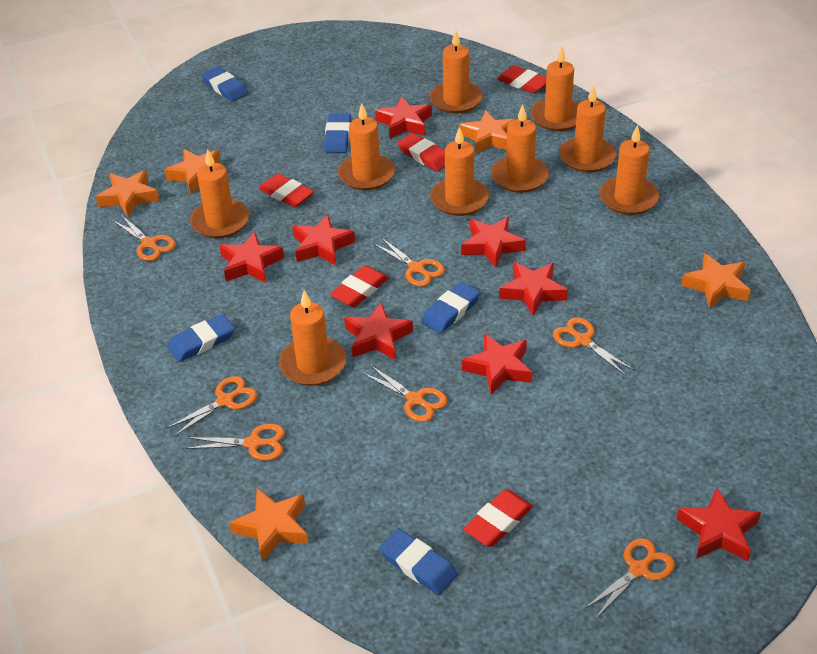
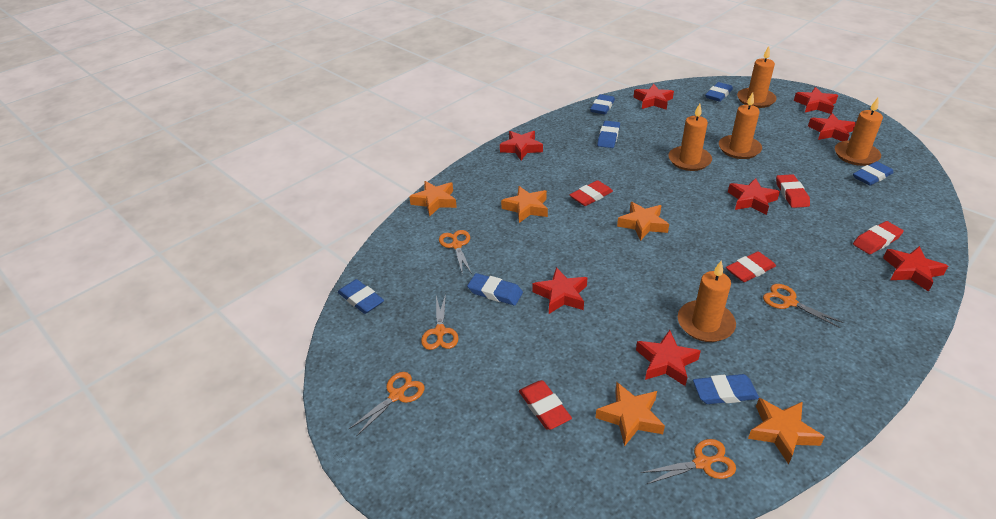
blue eraser: [167,314,235,362] [201,67,248,102] [324,113,351,153] [379,528,458,595] [421,282,480,334] = 5 -> [338,279,384,314] [467,273,523,306] [590,94,615,114] [597,121,620,148] [693,374,759,404] [705,82,733,102] [853,161,894,186] = 7
orange candle: [190,149,249,238] [279,290,346,386] [338,103,395,190] [430,30,483,114] [430,127,489,216] [491,104,549,193] [530,47,579,131] [559,85,616,173] [599,125,659,215] = 9 -> [668,104,712,171] [678,261,736,342] [719,92,762,159] [737,46,777,108] [835,98,883,166] = 5
orange scissors: [112,215,176,261] [166,376,257,437] [186,424,285,461] [362,365,448,422] [373,237,445,287] [553,317,634,376] [584,538,675,618] = 7 -> [348,372,425,436] [421,294,458,350] [439,230,472,275] [641,439,736,484] [763,284,844,328] = 5

